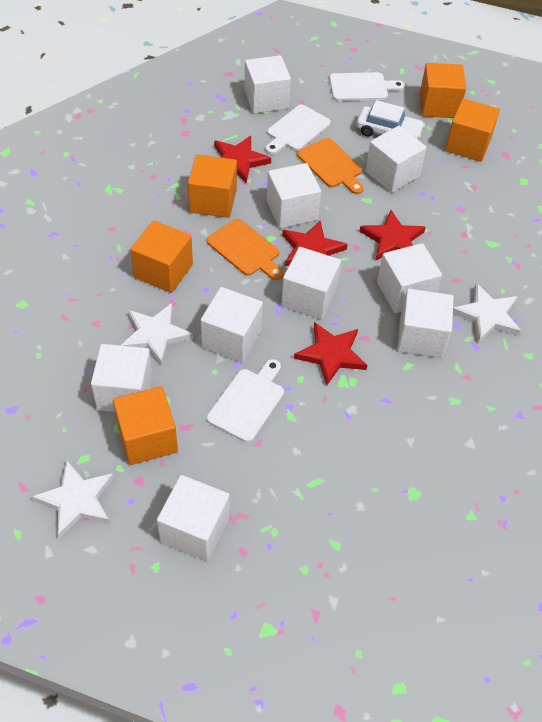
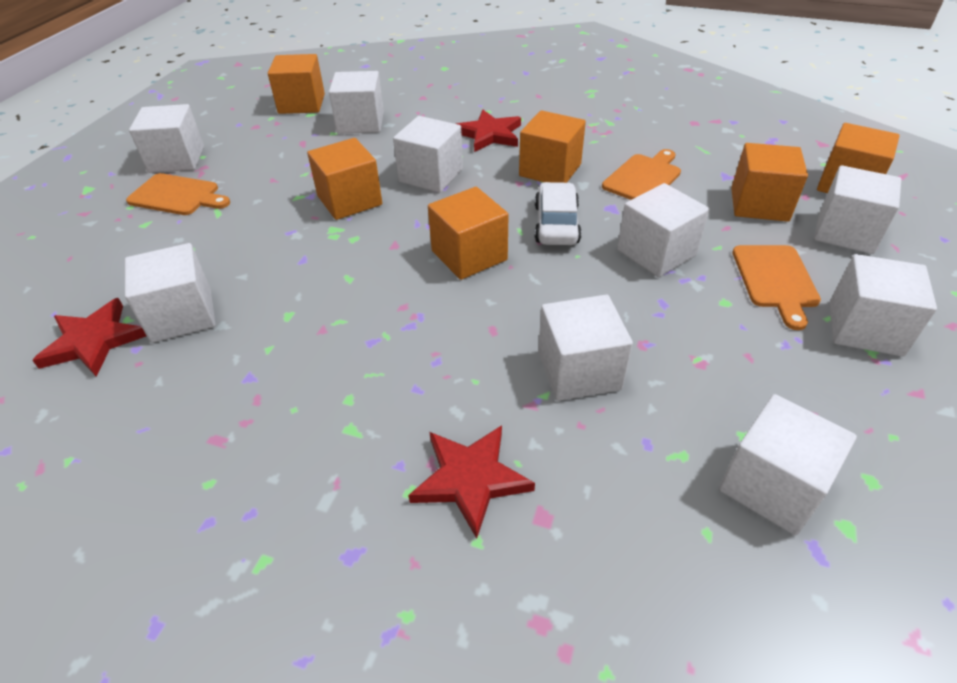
orange cube: [113,386,178,465] [130,220,193,293] [188,154,237,218] [420,63,466,118] [445,98,500,162] = 5 -> [268,54,325,114] [307,138,382,220] [428,187,509,280] [519,110,586,183] [731,143,808,222] [817,123,900,193] = 6
orange cutting board: [207,219,284,280] [297,138,364,194] = 2 -> [126,173,230,215] [602,149,681,200] [732,245,821,330] = 3
red star: [214,136,271,183] [282,221,348,266] [294,322,367,386] [359,210,426,261] = 4 -> [32,298,146,377] [408,425,535,539] [456,110,521,152] = 3
white cutting board: [207,359,284,442] [266,105,331,155] [329,72,405,101] = 3 -> none = 0
white star: [32,460,114,539] [121,303,193,366] [453,283,521,343] = 3 -> none = 0

